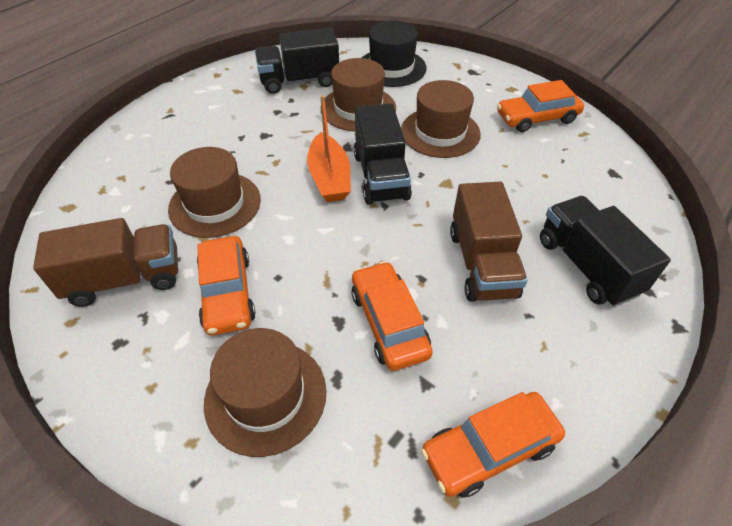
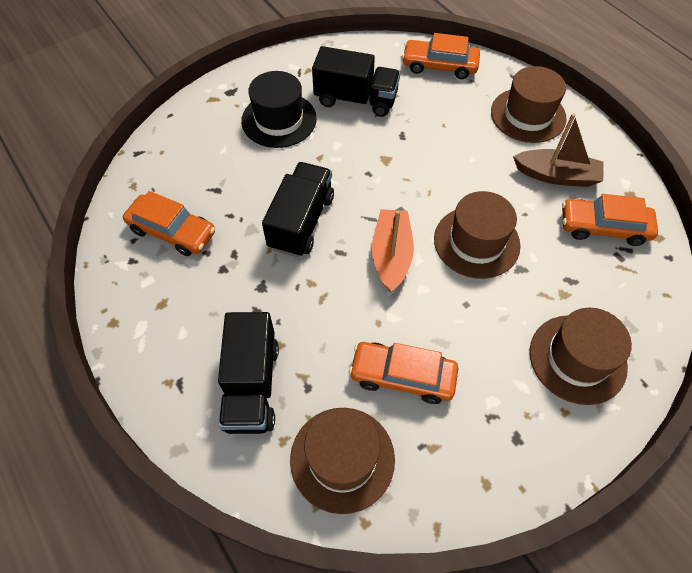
brown boat: none = 0 -> [513,114,604,187] = 1
brown truck: [33,218,178,307] [450,182,528,302] = 2 -> none = 0

